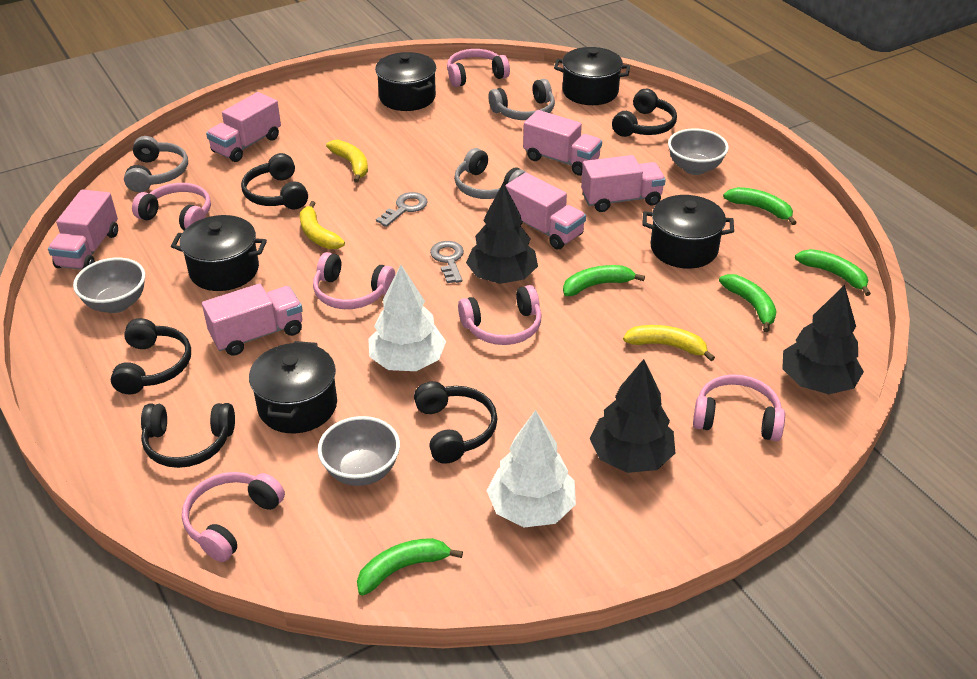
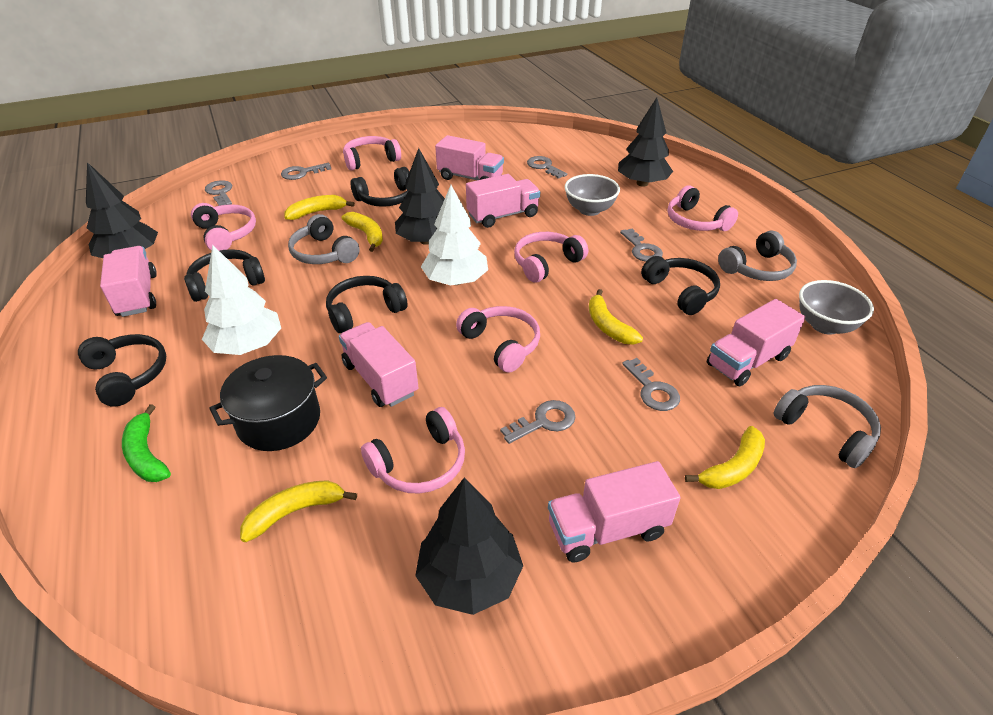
black pot: [171,215,267,291] [249,341,337,433] [375,52,436,111] [554,47,630,105] [642,195,734,269] = 5 -> [209,355,327,451] = 1
black tree: [466,182,538,284] [589,359,675,473] [782,285,864,394] = 3 -> [86,162,158,258] [395,148,445,245] [415,477,523,615] [618,97,673,187] = 4
green banana: [357,538,463,595] [563,265,645,296] [719,274,777,332] [723,187,797,225] [795,249,871,296] = 5 -> [122,404,171,482] = 1
grey bowl: [73,258,145,313] [318,416,400,486] [668,128,729,175] = 3 -> [564,174,620,216] [799,280,874,335] = 2
grey key: [376,192,428,227] [430,241,464,283] = 2 -> [205,180,232,206] [281,163,331,180] [500,400,575,444] [527,156,567,179] [620,229,663,262] [622,358,680,411] = 6
yellow banana: [300,201,345,249] [326,140,368,183] [623,325,715,361] = 3 -> [240,480,357,542] [284,195,355,220] [342,212,383,252] [589,289,643,345] [685,426,765,489] = 5

